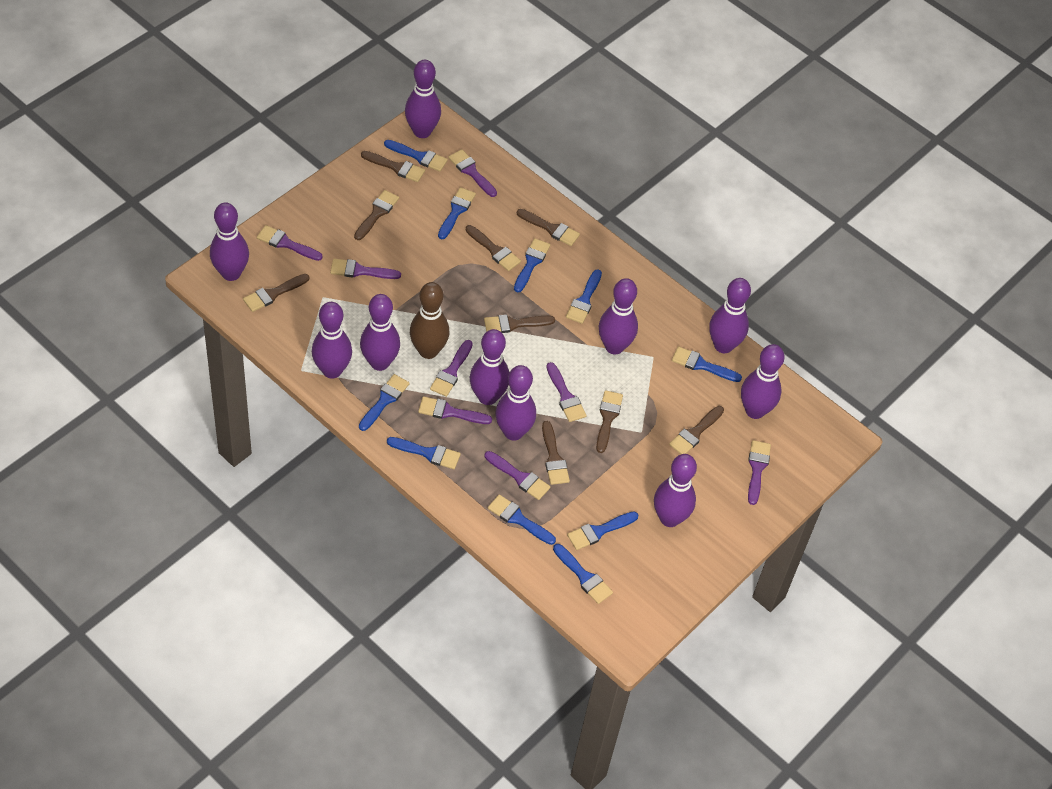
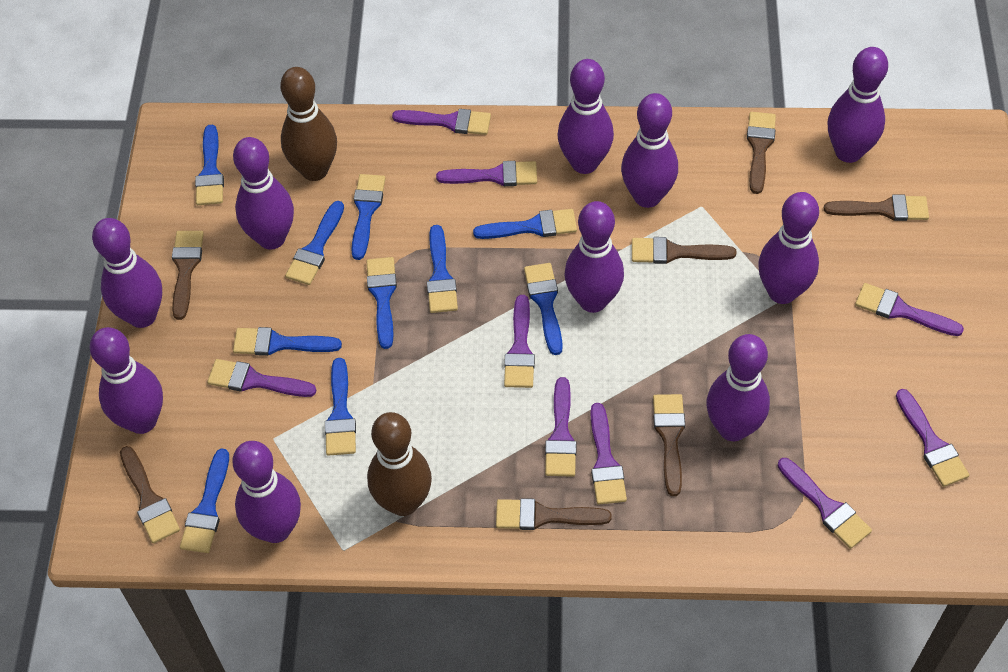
brown bowling pin: [410,282,449,359] = 1 -> [280,67,337,181] [367,412,432,516] = 2
brown brush: [243,274,309,312] [354,190,399,240] [361,151,425,182] [466,225,521,271] [484,315,555,333] [517,209,580,246] [542,421,570,485] [596,390,623,453] [669,406,724,454] = 9 -> [120,446,180,543] [172,231,204,320] [496,498,612,530] [632,237,736,264] [653,394,685,496] [747,112,776,194] [824,195,929,221] = 7
purple brush: [257,225,323,261] [330,259,401,279] [418,396,492,424] [430,340,473,397] [448,149,497,197] [485,451,550,500] [546,362,587,422] [748,440,771,505] = 8 -> [207,359,317,397] [392,109,491,135] [436,161,537,186] [504,295,535,388] [545,377,577,477] [590,403,627,505] [778,458,872,549] [855,283,964,336] [896,389,969,487] = 9

